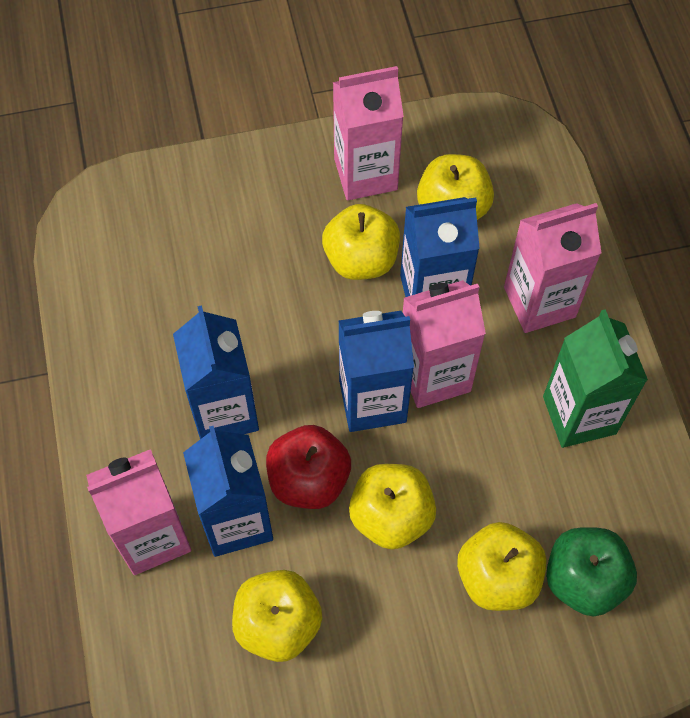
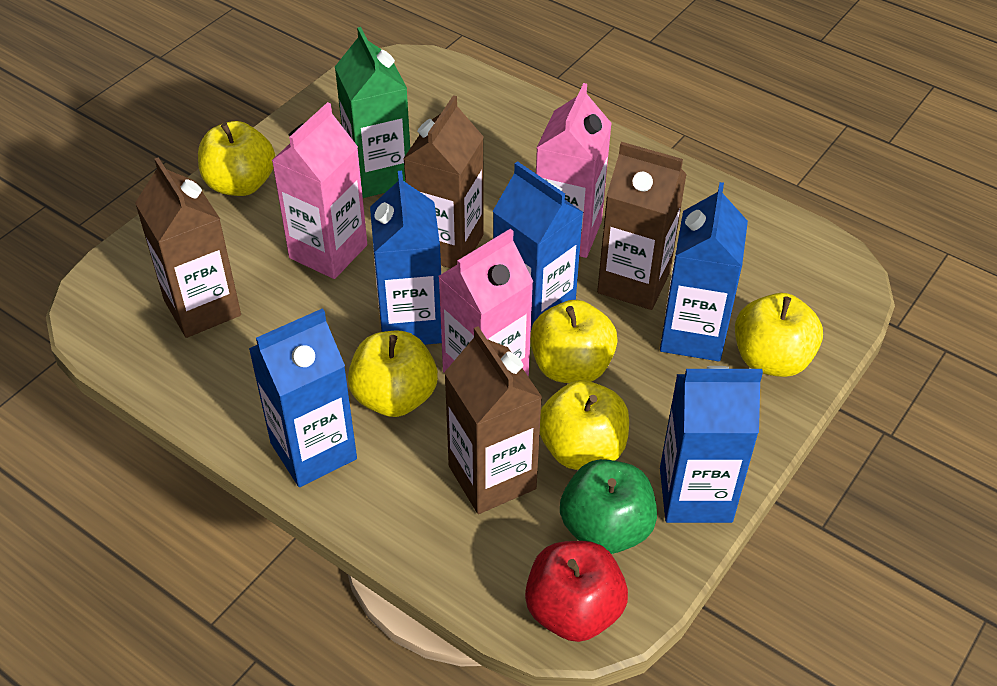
blue carton: [173,305,259,439] [183,426,273,557] [338,311,414,432] [400,197,480,297] = 4 -> [249,308,357,487] [370,171,442,345] [493,161,584,329] [660,182,748,361] [660,366,763,523] = 5
brown carton: none = 0 -> [135,157,241,338] [403,95,484,268] [444,326,542,514] [597,142,687,310] = 4
pink carton: [86,449,191,575] [333,66,404,200] [403,280,486,408] [504,203,601,333] = 4 -> [271,102,367,279] [438,229,533,377] [536,83,612,258] = 3

